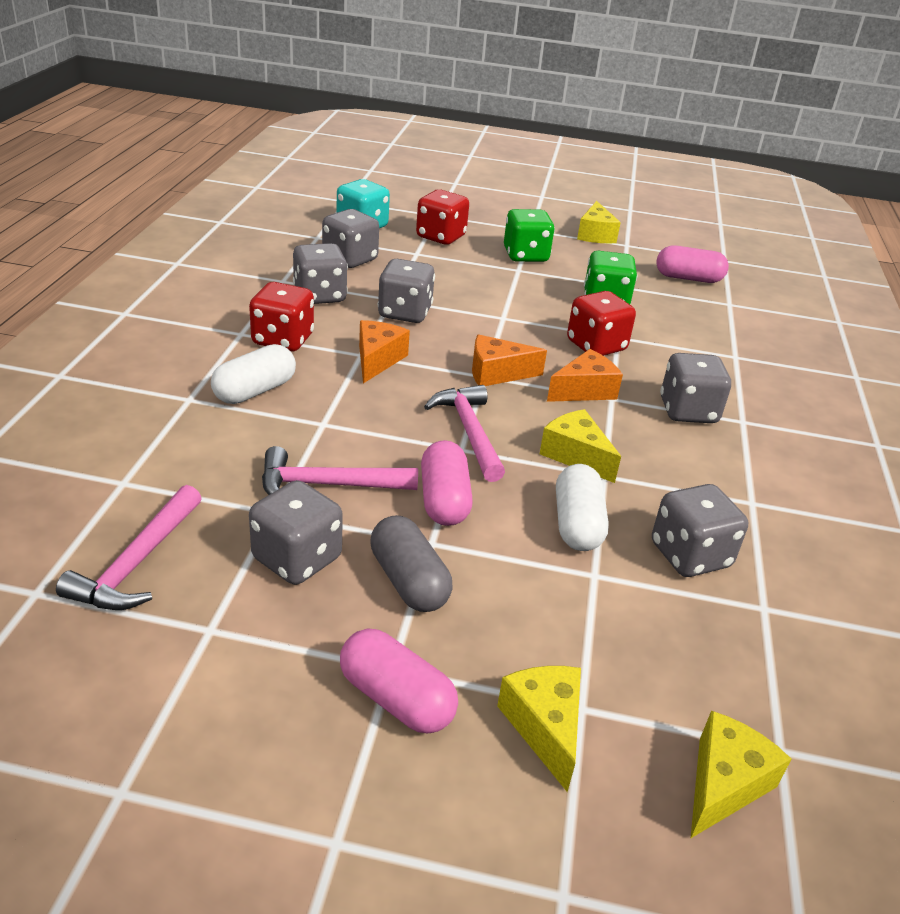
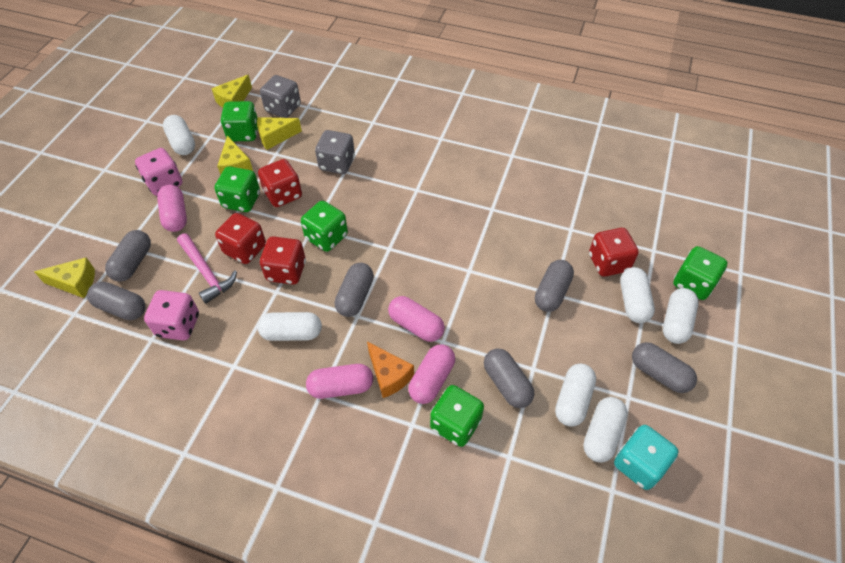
green dice: [504,209,555,262] [584,251,637,304] = 2 -> [214,166,260,212] [220,101,258,141] [301,201,348,252] [430,385,484,447] [673,246,728,300] = 5
grey capsule: [370,515,452,612] = 1 -> [87,281,145,320] [105,230,151,282] [335,263,374,317] [484,348,534,408] [535,260,574,312] [632,342,697,393] = 6
grey dice: [249,480,343,585] [293,243,348,304] [322,209,379,268] [378,259,435,323] [652,484,748,577] [660,353,731,423] = 6 -> [260,75,301,118] [315,130,355,174] = 2
orange cheese: [359,320,410,383] [472,334,547,386] [547,349,623,402] = 3 -> [367,342,414,398] = 1
pink capsule: [340,628,458,733] [421,440,473,526] [656,245,729,283] = 3 -> [157,185,187,232] [306,364,373,399] [388,296,445,342] [408,344,455,404] = 4
pink dice: none = 0 -> [135,148,183,196] [144,290,199,341] = 2
pink hammer: [56,485,202,610] [262,446,418,495] [424,385,505,482] = 3 -> [177,233,237,304] = 1
red dice: [249,282,314,351] [416,190,469,245] [567,291,636,356] = 3 -> [215,213,266,264] [258,159,302,207] [260,236,306,285] [589,228,639,277] = 4
white capsule: [211,344,296,404] [556,464,609,551] = 2 -> [163,115,195,155] [257,312,322,341] [555,363,596,427] [583,397,628,463] [620,267,655,323] [663,288,699,344] = 6

